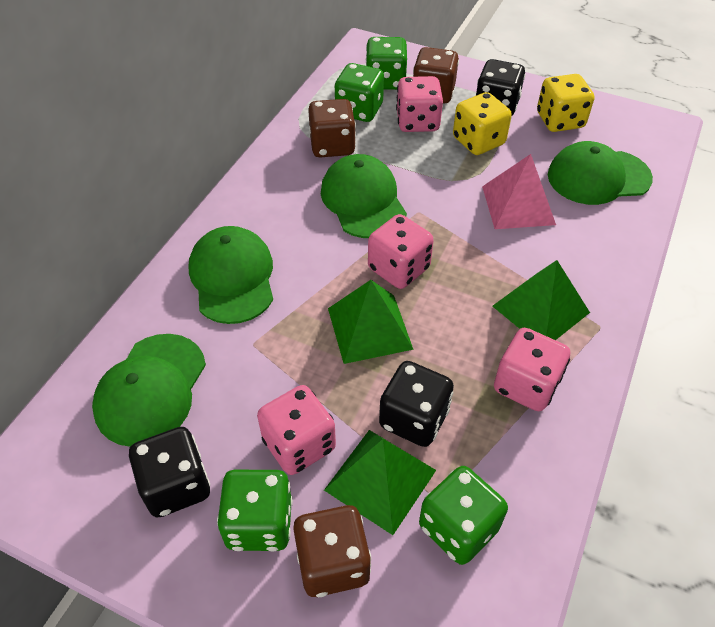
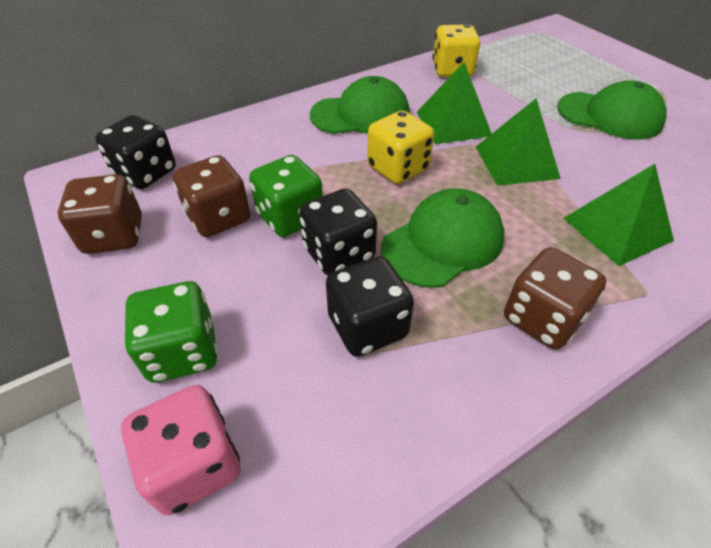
green cap: [92,334,206,447] [188,226,273,324] [321,154,407,238] [548,141,653,205] = 4 -> [310,76,410,134] [381,188,504,288] [557,80,667,140] = 3
green dice: [217,470,293,552] [334,63,384,122] [366,37,407,90] [419,466,508,565] = 4 -> [124,281,218,383] [249,155,323,237] = 2
pink dice: [257,385,336,475] [368,214,434,289] [396,76,443,132] [494,328,570,411] = 4 -> [121,385,241,515] = 1
pink pyramid: [482,154,556,229] = 1 -> none = 0

